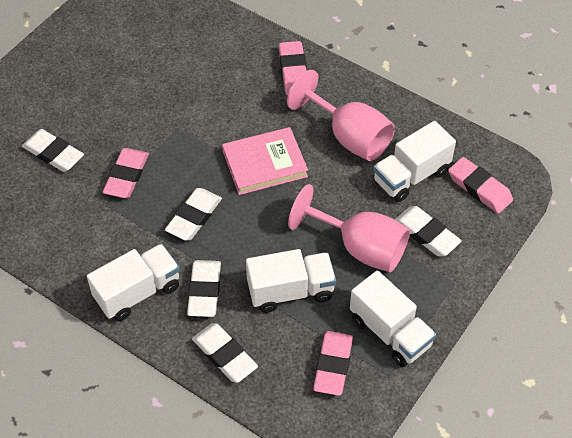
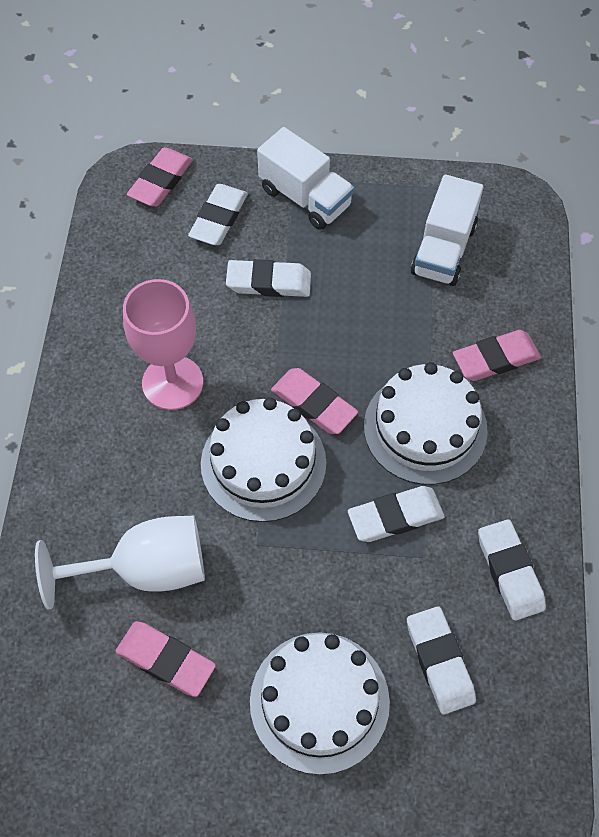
pink book: [222,127,308,195] = 1 -> none = 0
pink goblet: [287,70,395,161] [288,184,410,272] = 2 -> [123,279,203,410] = 1
white cake: none = 0 -> [201,397,326,522] [250,632,390,775] [364,362,488,485] = 3
white goblet: none = 0 -> [35,515,205,610] = 1
white truck: [87,244,180,321] [246,249,336,313] [350,270,436,367] [373,121,456,202] = 4 -> [257,127,354,230] [411,174,483,286] = 2

